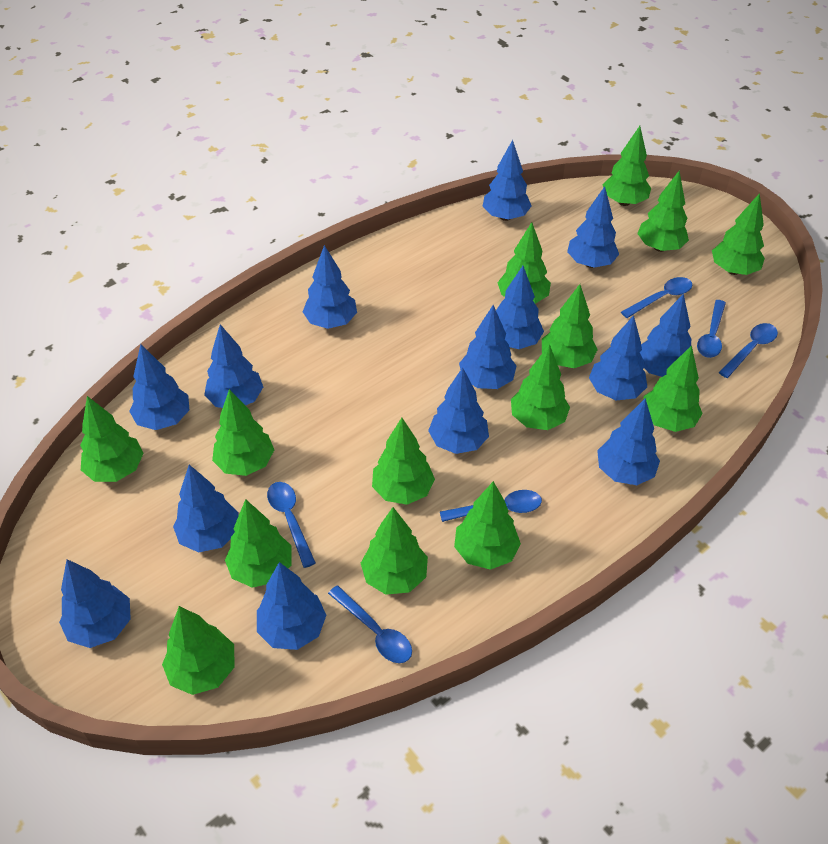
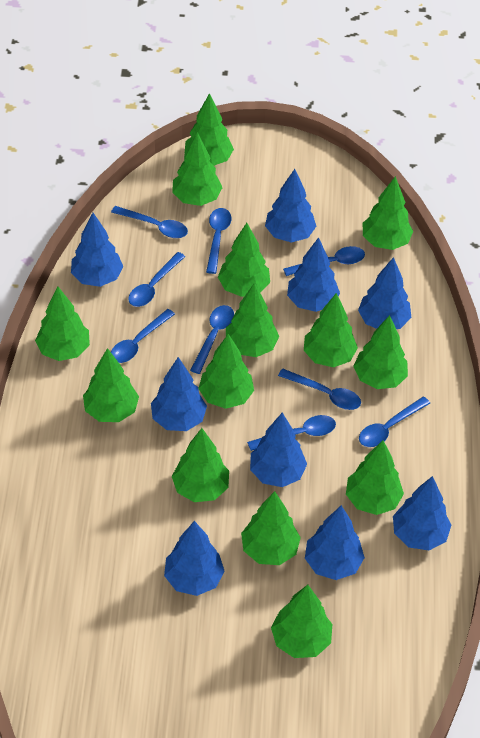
blue spoon: [267,482,316,568] [328,585,412,663] [440,490,542,522] [621,277,692,318] [697,300,726,358] [718,323,778,378] = 6 -> [111,206,188,238] [111,309,175,363] [129,252,185,307] [190,305,234,374] [206,208,232,274] [247,415,336,451] [278,368,361,410] [283,246,365,276] [359,397,430,447] = 9
blue tree: [59,559,131,648] [129,344,189,430] [173,465,239,552] [204,324,263,408] [257,562,326,650] [303,245,357,329] [428,367,489,454] [459,305,516,389] [482,140,531,221] [496,266,544,349] [567,186,619,268] [589,315,647,400] [597,398,660,485] [640,294,691,377] = 14 -> [71,213,123,287] [151,357,207,431] [164,521,224,596] [250,413,307,487] [265,169,316,243] [287,237,340,312] [305,505,365,580] [358,257,411,329] [393,476,451,551] = 9

